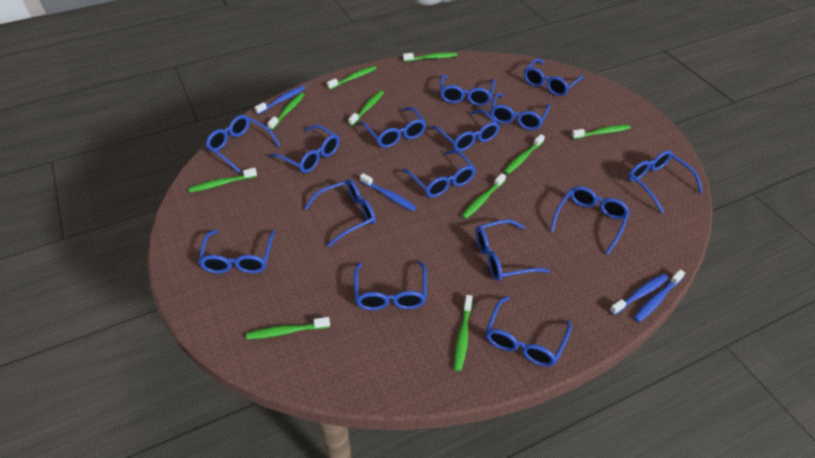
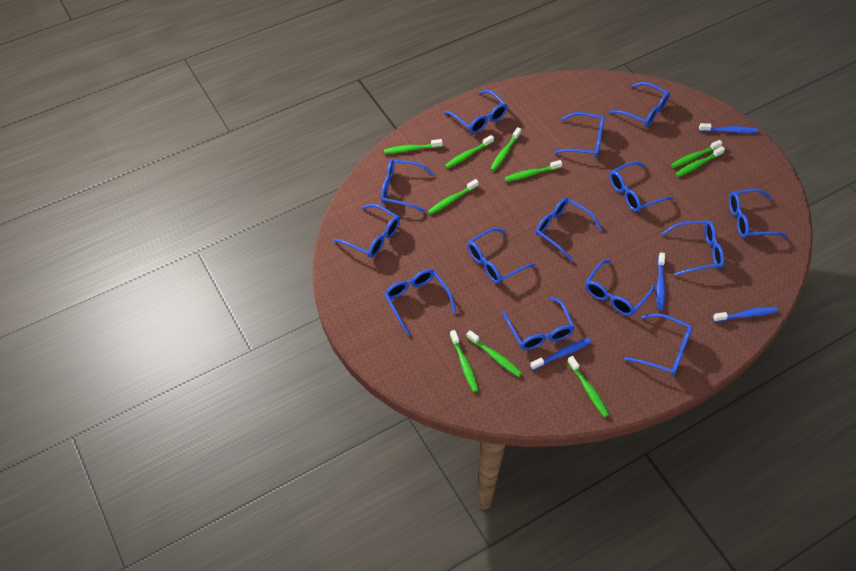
blue glasses: [198,230,275,273] [205,115,280,174] [269,125,340,173] [304,179,376,247] [354,261,427,310] [360,107,427,148] [402,150,476,198] [430,109,500,151] [440,75,495,106] [475,219,549,281] [486,296,572,367] [490,93,551,130] [524,59,584,96] [550,186,630,255] [628,150,703,213] = 15 -> [333,204,400,258] [381,159,435,213] [384,269,456,335] [444,90,508,134] [467,228,536,284] [502,297,575,350] [535,198,602,261] [554,112,605,157] [585,260,655,316] [609,82,670,127] [610,161,673,212] [624,313,692,375] [661,221,724,276] [729,189,787,238] = 14

